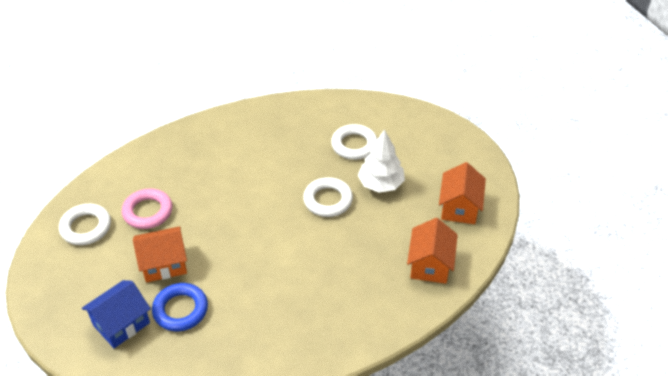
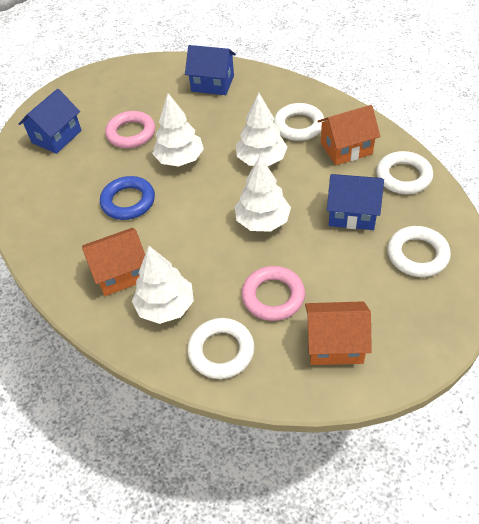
blue house: [82,280,151,348] = 1 -> [19,89,82,154] [185,45,236,95] [327,174,384,230] = 3
pink ring: [122,188,172,229] = 1 -> [105,111,155,148] [242,266,305,321] = 2
white ring: [59,204,111,245] [303,177,353,217] [331,124,377,160] = 3 -> [187,318,255,379] [274,103,324,141] [376,151,433,194] [387,226,451,277] = 4
white tree: [358,129,405,193] = 1 -> [132,246,194,324] [152,93,204,167] [235,156,291,232] [236,93,288,166] = 4

